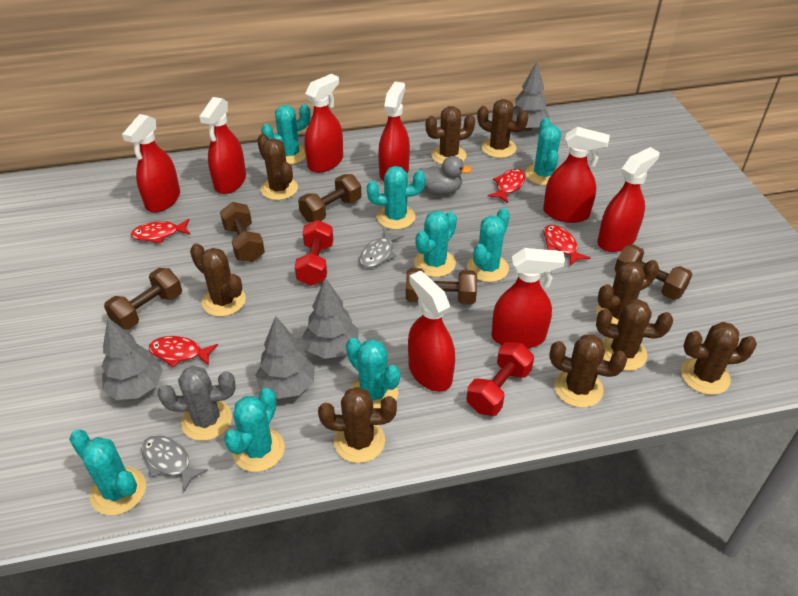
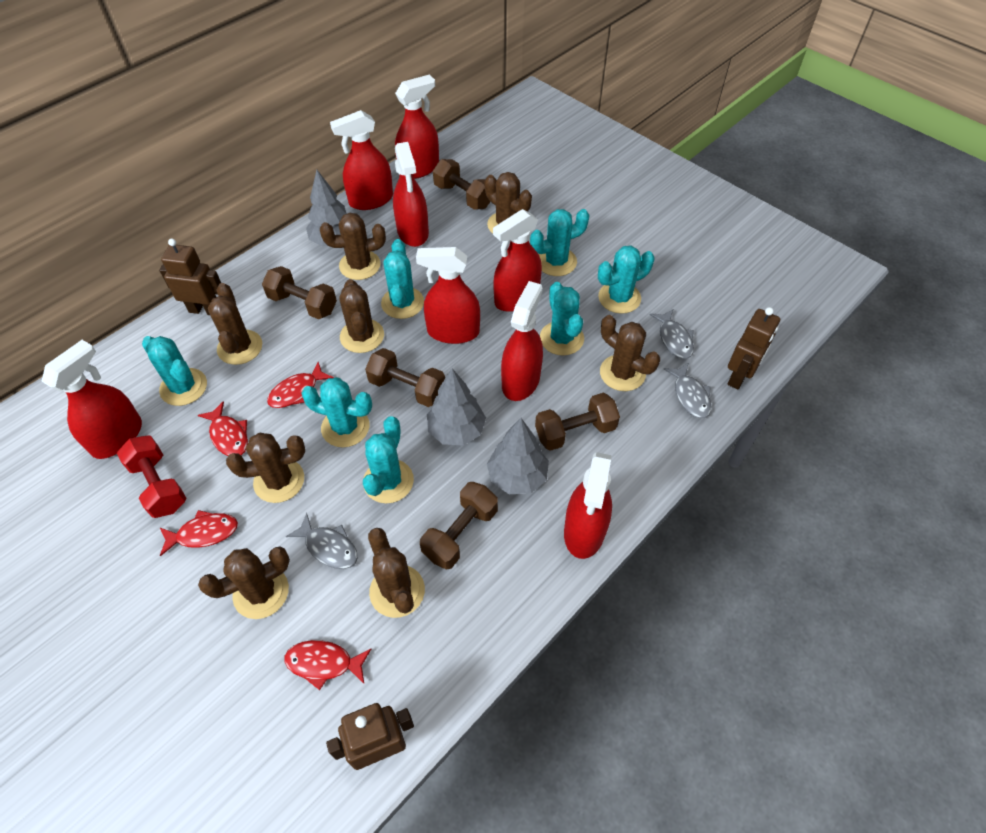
brown cactus: [190,243,246,317] [257,134,298,200] [318,387,397,463] [426,106,475,165] [477,99,529,158] [549,334,627,408] [596,260,659,325] [596,299,673,371] [681,322,757,395] = 9 -> [198,547,290,619] [208,283,262,365] [226,433,305,503] [320,213,386,280] [339,279,384,353] [368,528,425,618] [485,172,532,234] [600,315,660,391] = 8
brown robot: none = 0 -> [159,239,221,315] [326,703,414,770] [728,307,780,390] = 3
grey cactus: [157,366,235,441] = 1 -> none = 0
grey duck: [419,156,472,195] = 1 -> none = 0
grey fish: [141,435,208,492] [360,228,404,268] = 2 -> [286,513,358,569] [650,309,694,359] [664,363,712,418] = 3
grey tree: [101,318,163,400] [255,316,315,399] [302,278,359,359] [512,62,549,131] = 4 -> [306,170,347,246] [427,368,486,446] [487,418,549,494] = 3
red dumbbell: [295,220,333,286] [467,342,534,416] = 2 -> [117,435,187,518] = 1
turquoise cactus: [69,429,146,515] [224,388,285,472] [261,104,311,164] [346,338,400,408] [367,166,425,230] [414,211,457,277] [467,208,510,282] [525,118,561,185] = 8 -> [142,336,207,406] [301,377,372,447] [363,416,414,503] [381,239,424,319] [530,209,589,276] [540,282,584,356] [598,246,654,314] = 7

